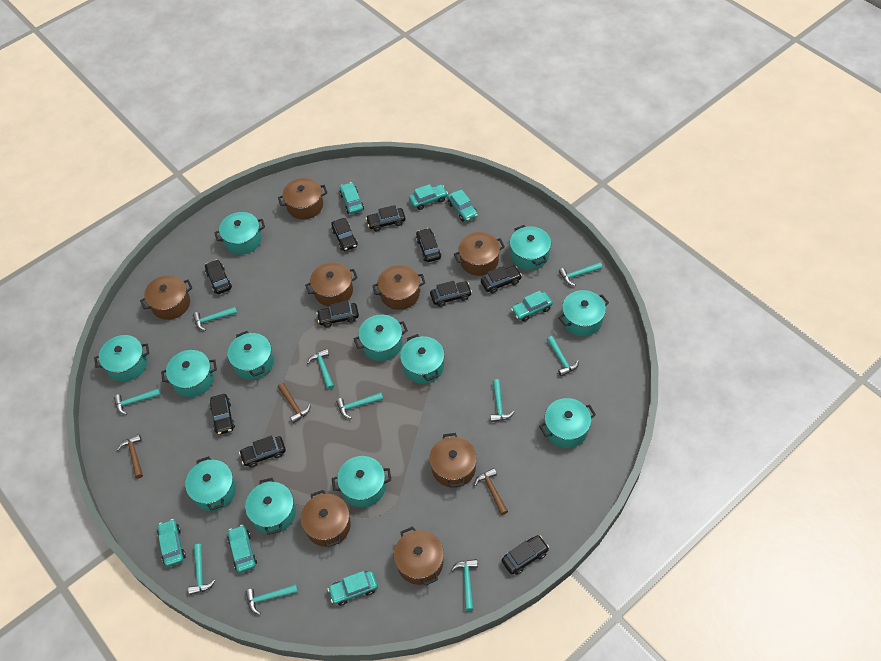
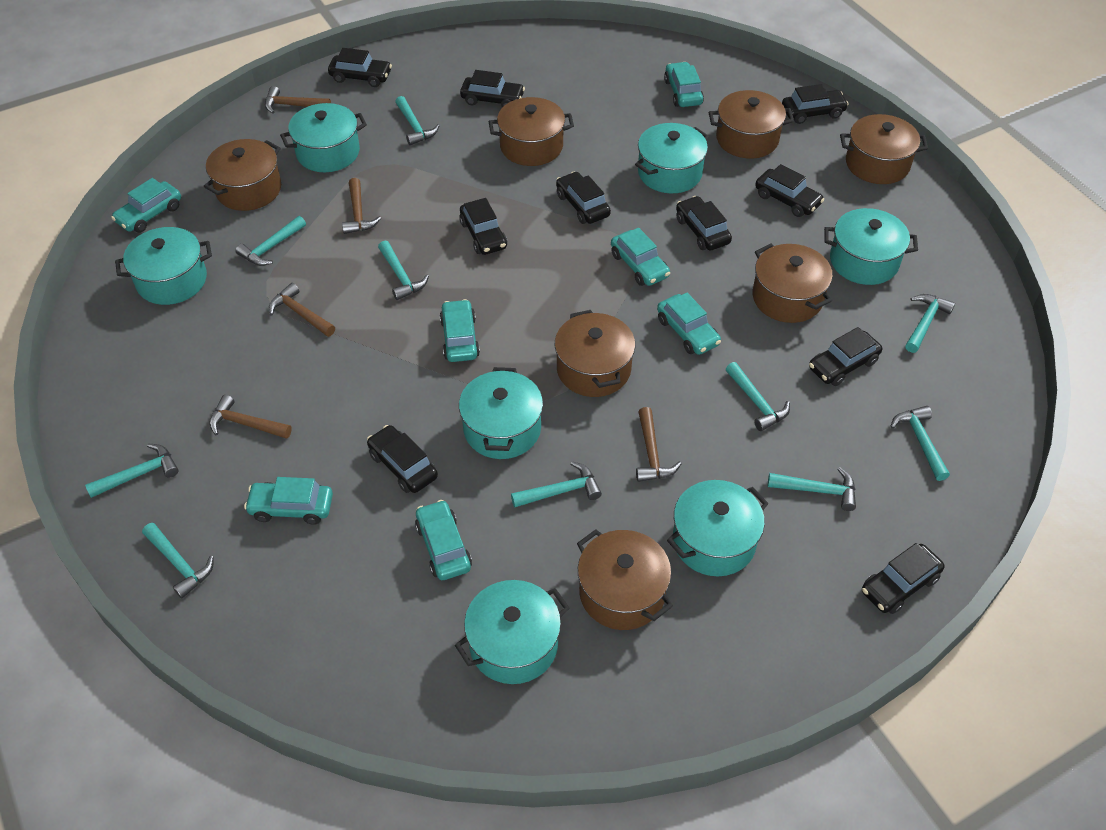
brown hammer: [117,434,143,479] [278,383,311,423] [474,468,508,515] = 3 -> [209,395,292,439] [265,86,331,114] [269,283,335,337] [342,178,381,234] [636,407,681,482] = 5
brown pot: [140,275,192,320] [278,178,327,219] [301,490,351,547] [305,262,358,307] [372,265,425,310] [394,526,444,586] [429,433,477,488] [454,232,505,276] = 8 -> [204,139,281,211] [489,97,574,166] [555,310,635,397] [577,529,673,630] [709,90,794,159] [753,244,833,323] [840,114,928,184] = 7
turquoise pot: [94,335,149,382] [161,350,217,397] [185,456,236,511] [214,212,265,255] [228,331,274,380] [245,478,296,535] [332,456,391,507] [354,314,408,361] [400,334,445,384] [510,225,551,270] [539,398,596,448] [558,290,609,336] = 12 -> [115,227,212,305] [280,103,367,172] [455,580,569,684] [459,367,543,459] [635,123,709,193] [667,480,769,576] [824,208,918,285] = 7

